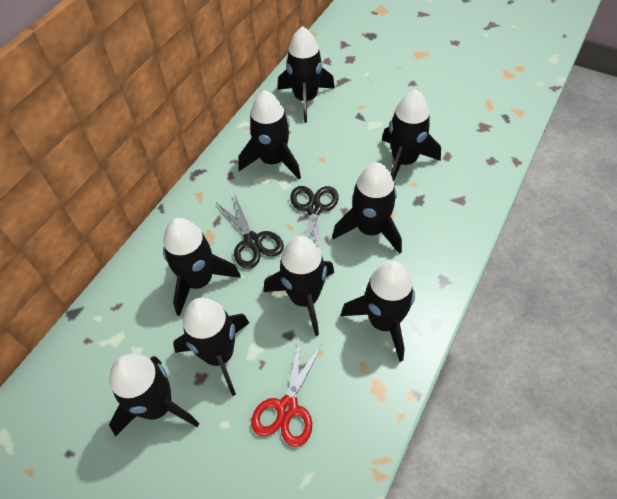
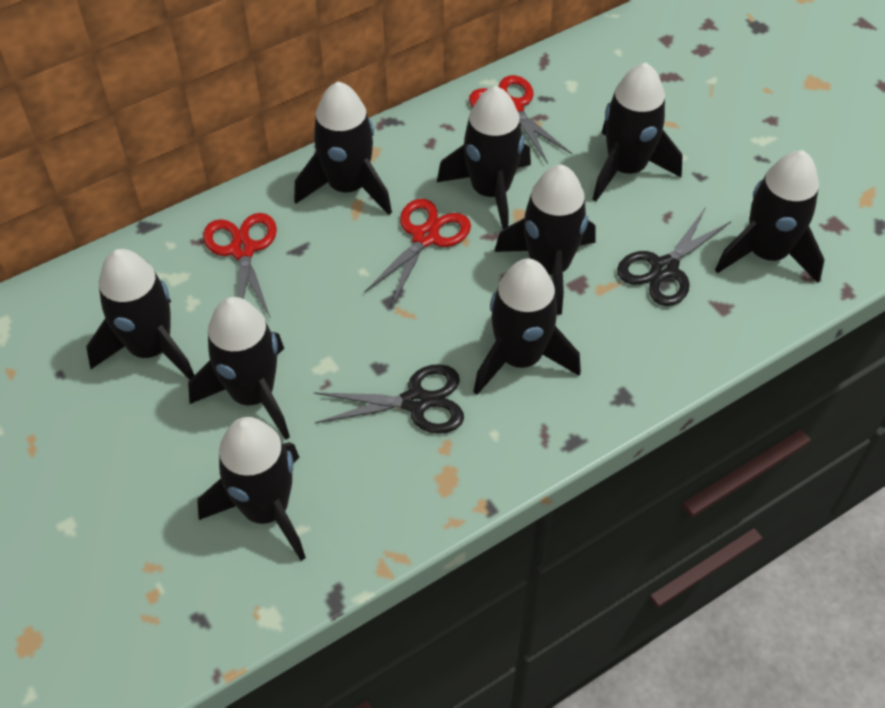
red scissors: [251,338,323,447] = 1 -> [203,213,277,319] [364,199,471,306] [469,75,572,164] = 3

